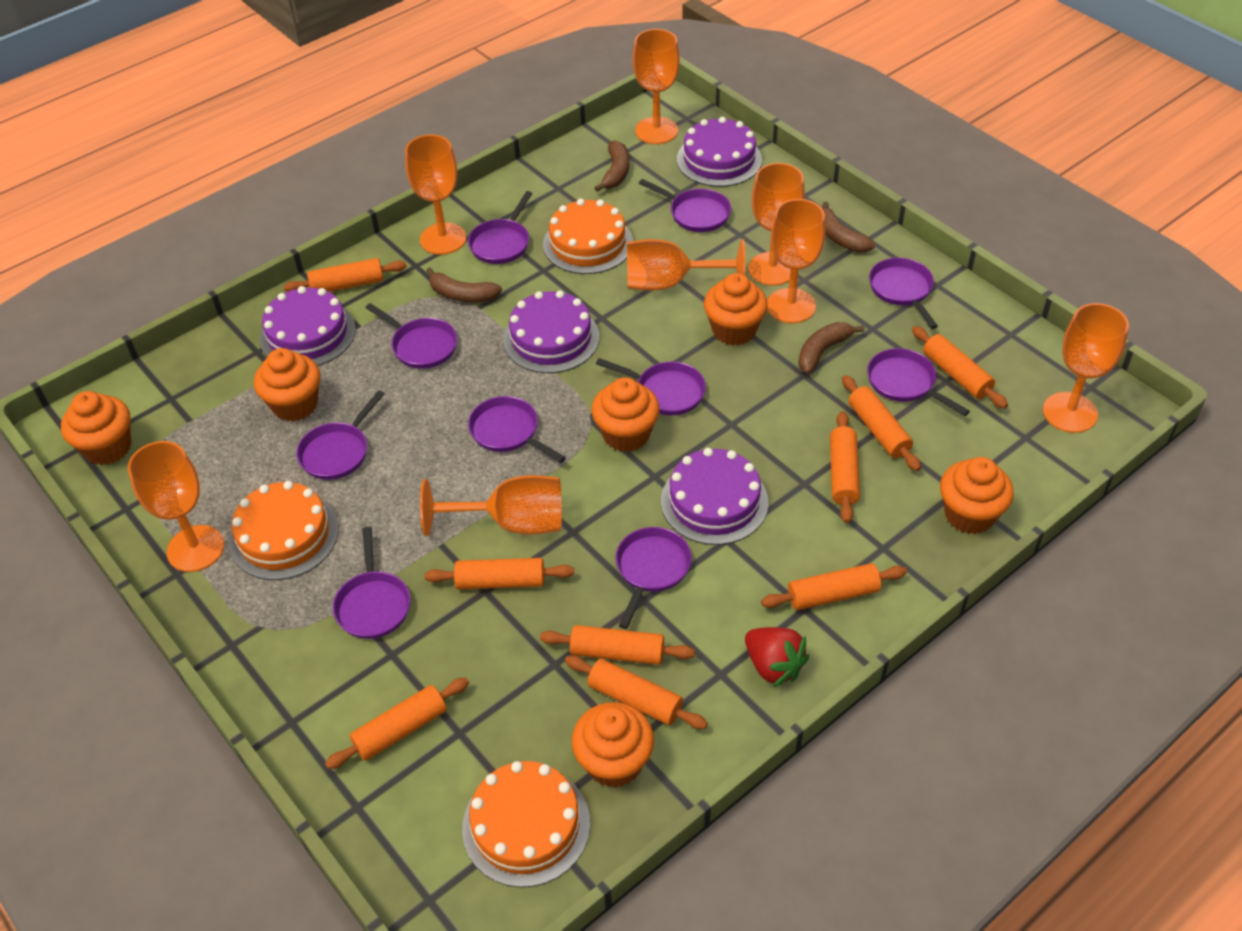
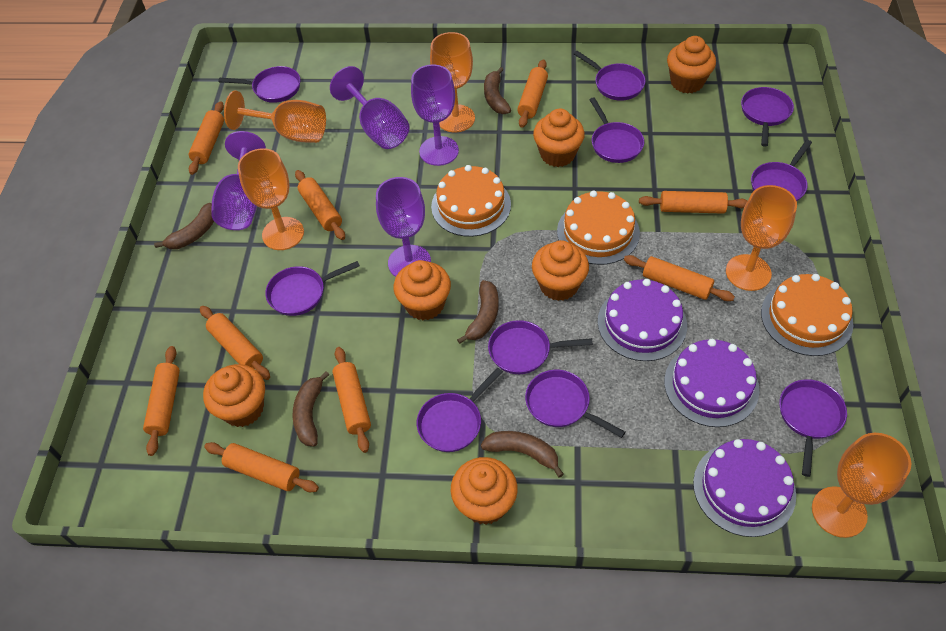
brown banana: [426,267,502,303] [594,140,629,192] [798,322,864,374] [823,202,875,253] = 4 -> [154,203,214,249] [293,371,329,446] [457,280,499,344] [481,431,564,478] [484,67,511,114] = 5
orange goblet: [128,441,224,572] [405,135,466,255] [420,475,562,536] [627,239,745,291] [633,29,680,144] [748,163,805,286] [767,199,826,323] [1043,303,1129,433] = 8 -> [224,91,326,143] [238,148,304,250] [430,32,475,132] [726,185,797,291] [812,433,911,538] = 5
purple cake: [259,286,356,366] [503,291,599,373] [661,448,768,545] [677,117,762,187] = 4 -> [598,279,687,361] [664,339,759,427] [693,439,796,537] = 3
purple goblet: none = 0 -> [211,131,266,230] [330,66,409,149] [376,177,431,277] [411,65,459,166] = 4
red strawberry: [745,627,809,687] = 1 -> none = 0

